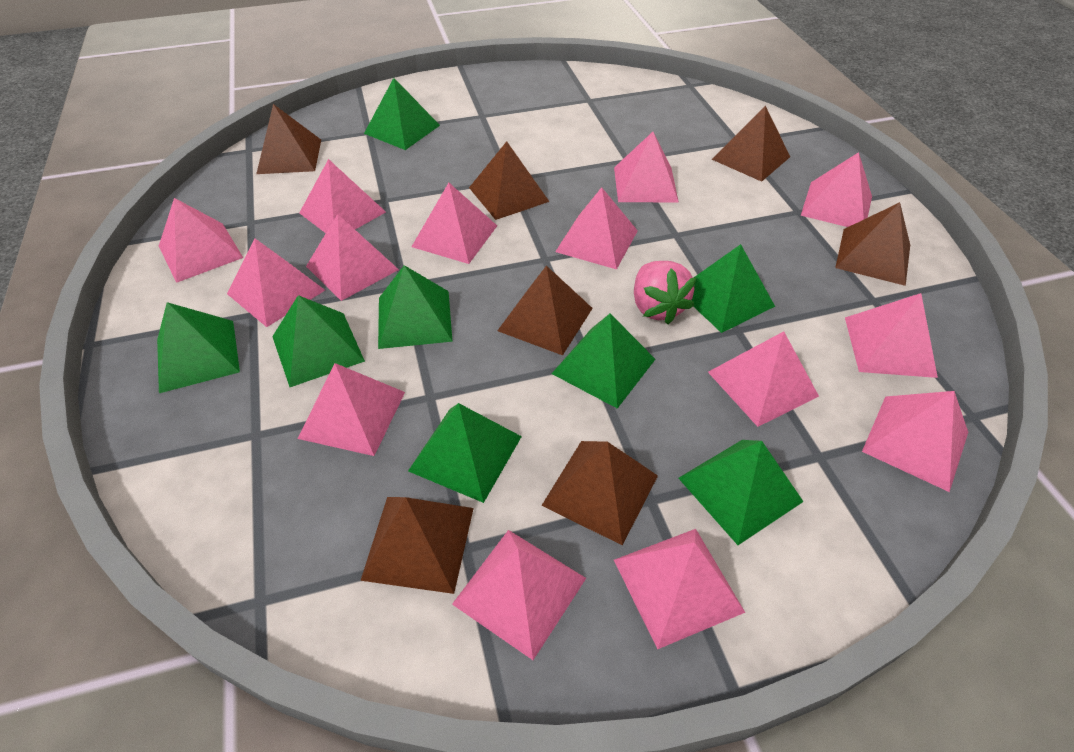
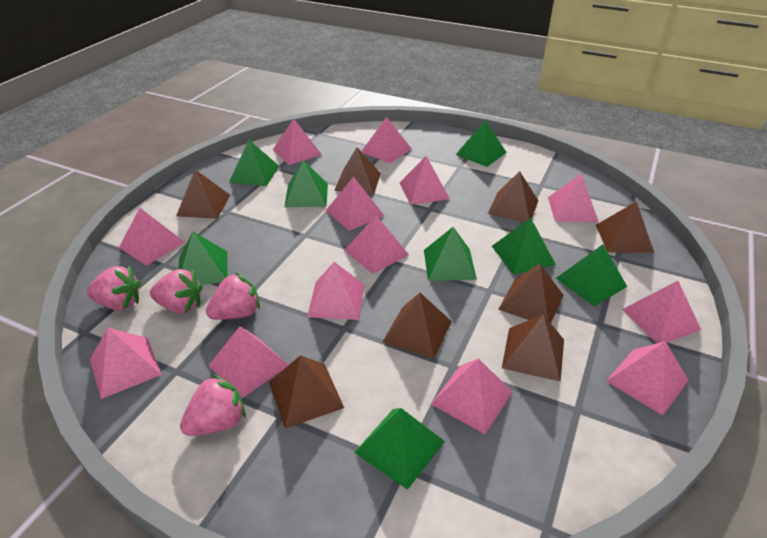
brown pyramid: [256,104,321,174] [360,497,474,594] [469,141,549,220] [497,266,593,355] [541,441,658,545] [712,106,790,182] [835,202,910,286] = 7 -> [176,170,230,219] [269,355,344,428] [334,147,381,194] [383,293,452,359] [488,171,538,222] [498,264,563,323] [502,314,564,382] [596,201,654,253] = 8
pink pyramid: [159,198,243,283] [227,238,325,327] [298,363,405,456] [299,159,386,233] [306,214,399,301] [412,183,497,264] [452,530,586,660] [555,187,638,270] [614,132,679,202] [614,529,745,649] [708,331,819,427] [801,152,872,227] [845,293,938,378] [862,391,968,492] = 14 -> [90,328,162,399] [119,208,185,266] [209,326,289,398] [273,119,322,165] [307,262,365,320] [326,177,384,231] [344,215,409,274] [361,117,412,164] [400,156,450,205] [431,358,513,434] [548,174,599,223] [606,341,689,416] [622,281,701,343] = 13
pink strawberry: [634,261,697,324] = 1 -> [87,266,141,310] [150,269,203,313] [180,374,246,436] [206,272,260,320] = 4

